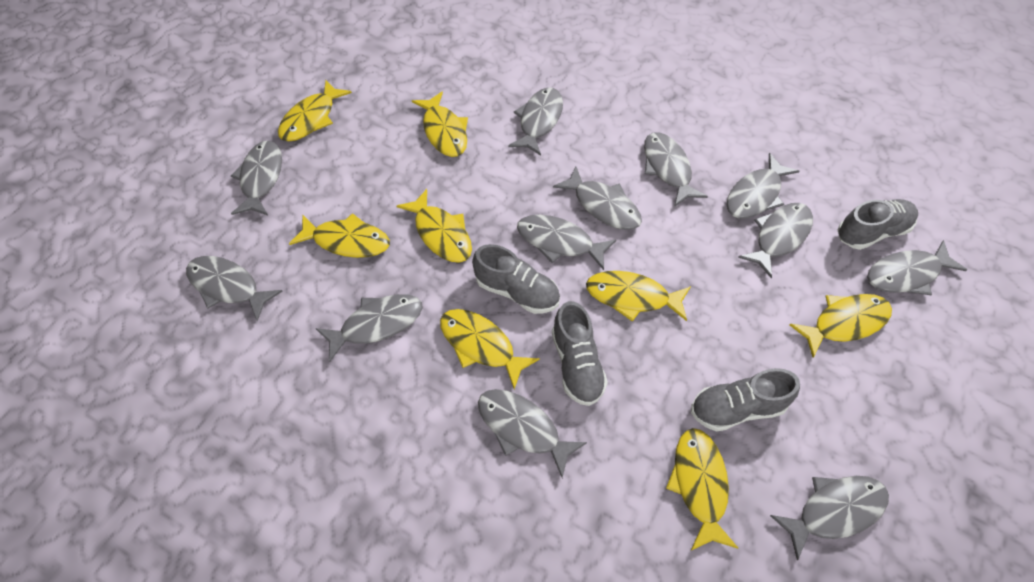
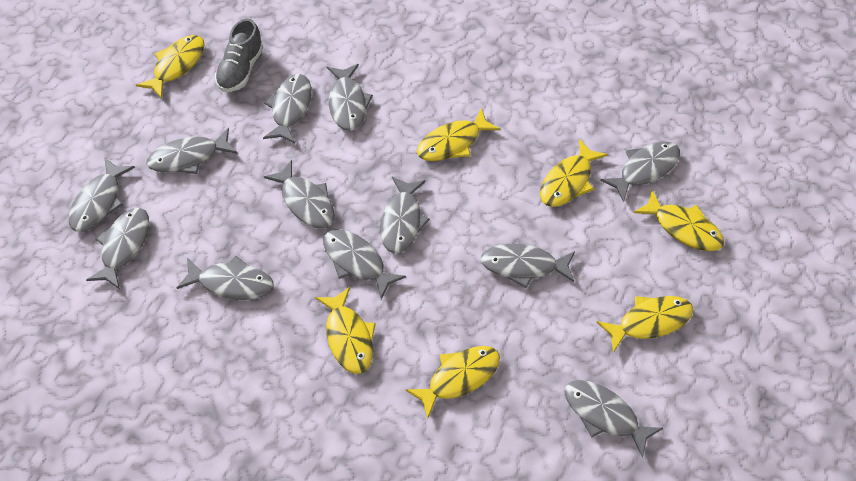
grey shoe: [472,244,560,314] [552,301,608,406] [691,368,800,432] [838,199,918,250] = 4 -> [215,19,263,92] = 1
yellow fish: [278,80,352,142] [289,213,390,258] [396,189,472,263] [412,91,468,157] [440,309,540,389] [586,271,691,322] [666,428,738,550] [789,294,892,358] = 8 -> [136,35,205,99] [315,287,376,374] [406,346,500,419] [417,108,501,161] [540,139,608,207] [597,296,693,353] [633,190,724,251] = 7

